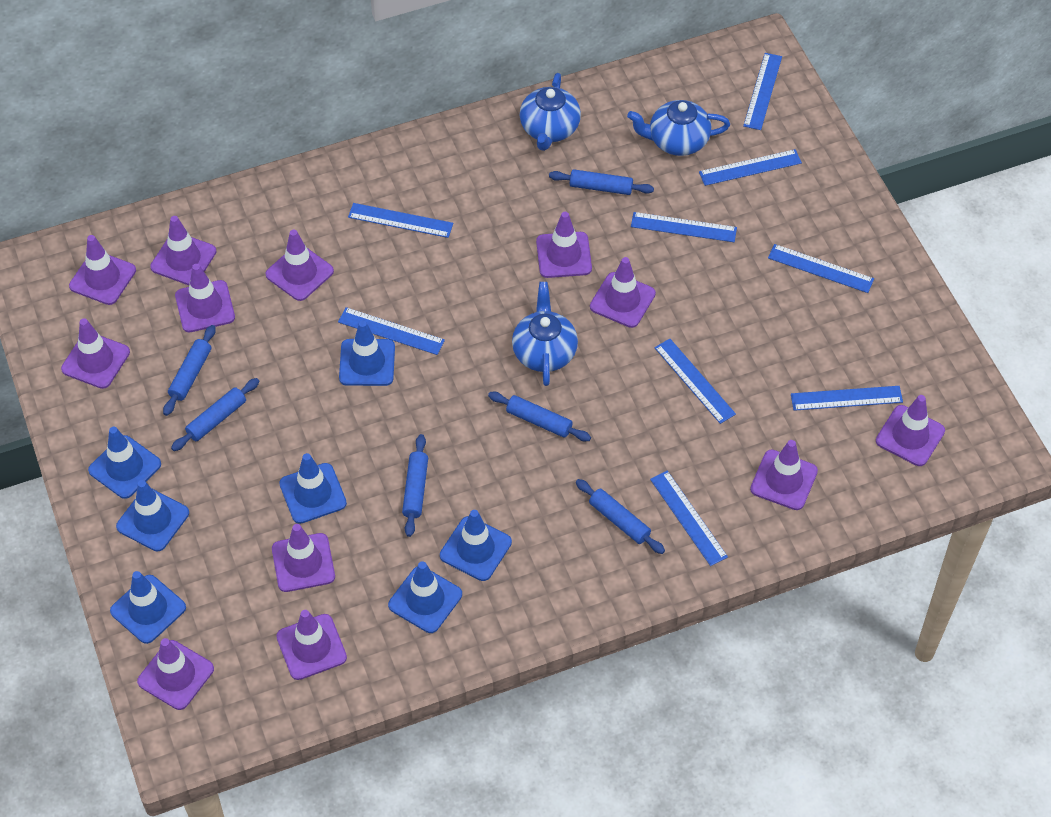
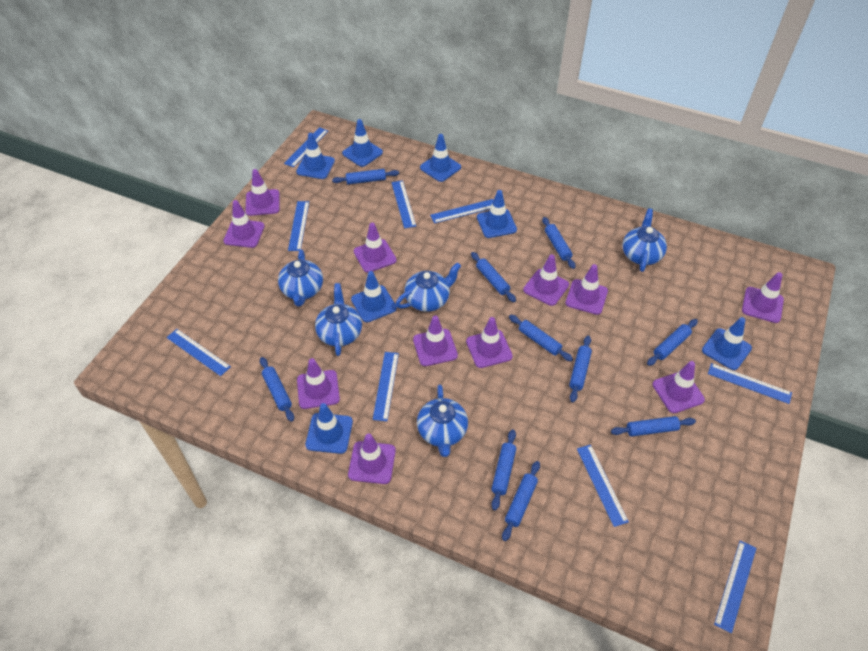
blue rolling pin: [163,325,216,416] [171,378,260,451] [402,434,428,537] [488,392,591,441] [549,169,654,195] [576,479,665,554] = 6 -> [260,357,294,422] [332,169,399,184] [471,252,516,302] [491,429,516,510] [502,461,540,541] [509,315,573,361] [542,217,575,269] [569,335,592,402] [611,416,696,437] [647,319,698,366] = 10
blue teapot: [512,282,578,386] [520,73,581,151] [627,100,730,156] = 3 -> [278,250,323,307] [315,283,362,356] [396,262,461,312] [417,384,468,457] [623,209,667,272] = 5
purple traffic cone: [61,318,130,389] [69,235,136,305] [137,638,214,710] [150,216,216,285] [175,264,235,332] [265,229,334,301] [272,524,335,592] [276,610,347,680] [536,212,592,278] [590,257,656,328] [750,440,818,510] [876,395,945,466] = 12 -> [223,200,265,248] [245,169,280,216] [297,358,340,409] [348,433,396,484] [354,223,397,273] [413,315,458,366] [466,317,513,368] [523,254,569,306] [565,264,608,315] [652,361,705,413] [742,272,784,323] = 11

